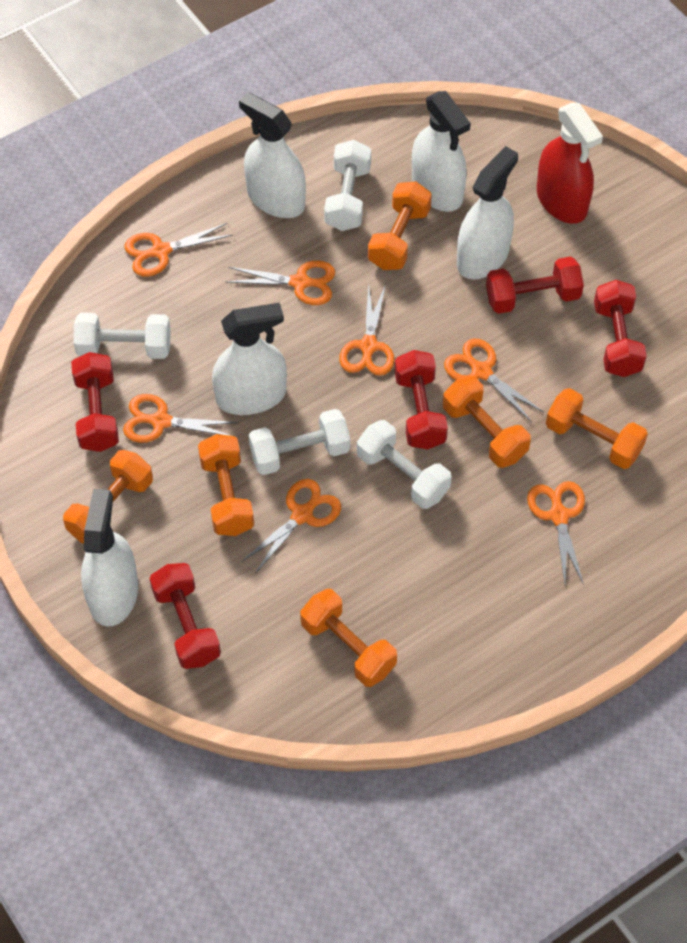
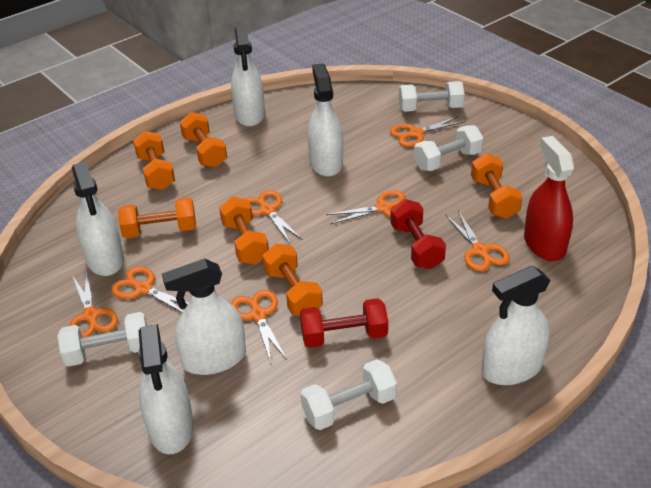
red dumbbell: [71,352,119,452] [149,563,221,669] [395,350,448,450] [486,257,584,314] [594,280,647,377] = 5 -> [300,298,388,348] [390,199,446,269] = 2
white spray bottle: [81,489,138,626] [212,303,287,415] [239,92,306,218] [412,91,471,212] [457,146,518,280] = 5 -> [72,161,124,276] [138,324,194,454] [162,258,246,375] [231,26,265,127] [308,63,343,177] [482,266,550,385] = 6

